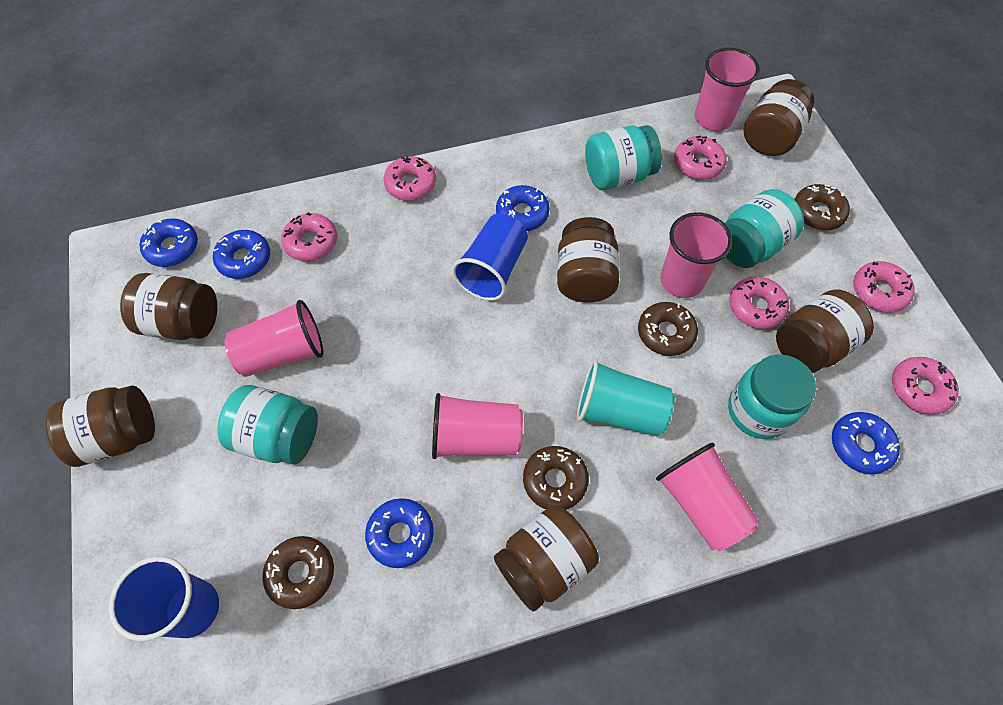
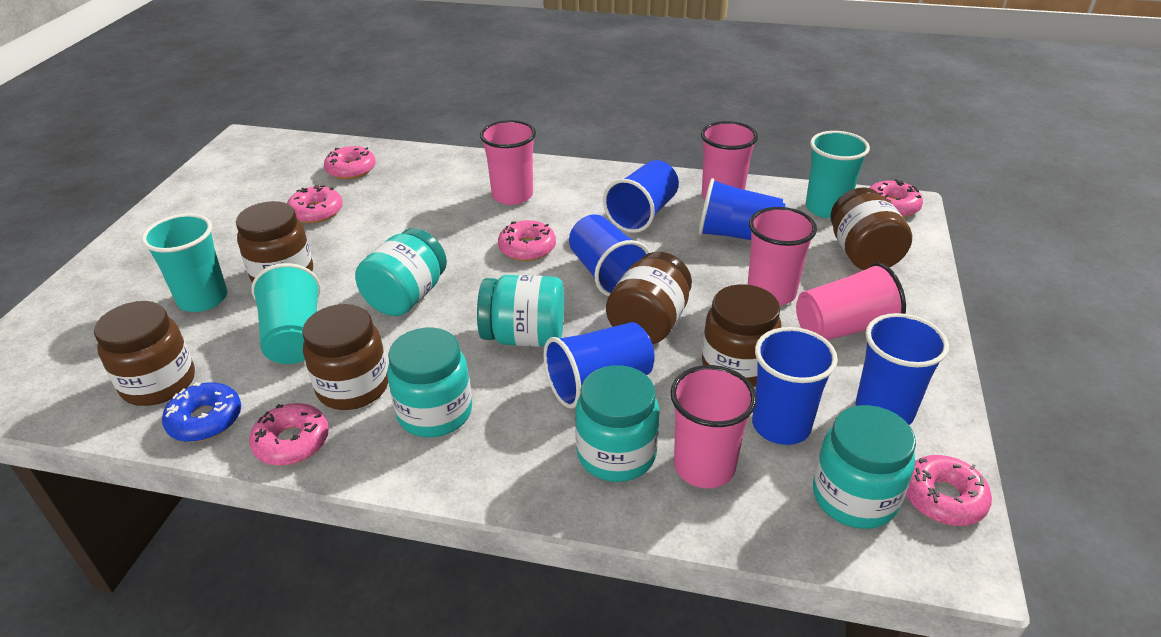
blue cup: [109,556,219,641] [452,214,528,301] = 2 -> [543,322,655,409] [569,214,650,296] [603,160,679,233] [699,178,785,240] [752,327,838,445] [855,313,949,425] = 6
blue donut: [139,218,198,267] [213,230,270,279] [365,498,434,568] [496,185,550,231] [832,412,900,475] = 5 -> [162,382,241,442] = 1
brown donut: [262,536,334,609] [523,446,589,510] [638,302,698,356] [794,184,850,230] = 4 -> none = 0
turquoise cup: [577,360,675,437] = 1 -> [142,214,227,312] [251,263,321,364] [806,131,870,218] = 3
turquoise jar: [217,385,318,465] [585,125,662,190] [724,189,804,268] [728,354,816,439] = 4 -> [355,228,447,316] [387,328,472,438] [477,275,564,347] [575,365,660,482] [813,405,916,529] = 5

